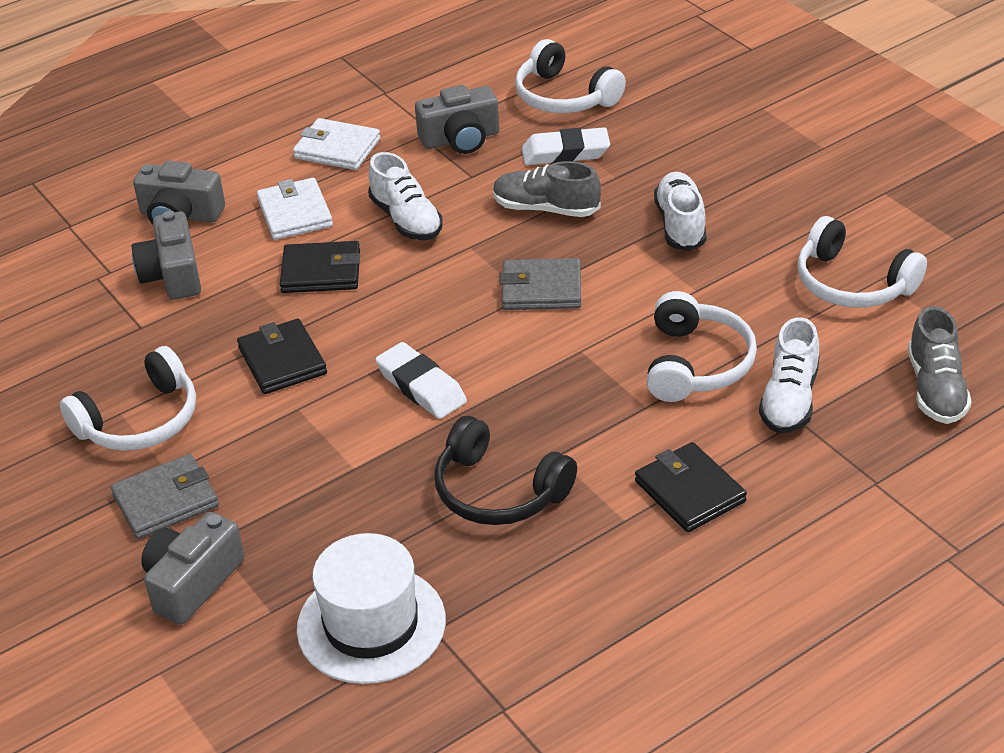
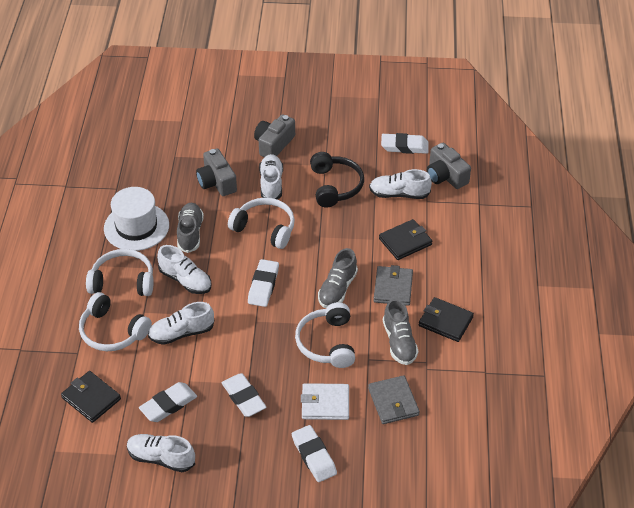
grey camera: [132,211,201,300] [133,161,225,224] [141,512,245,625] [415,85,499,154] = 4 -> [196,148,237,196] [254,114,295,157] [427,143,471,189] = 3
grey shoe: [493,161,601,217] [908,306,972,424] = 2 -> [177,203,204,253] [318,248,358,308] [383,299,418,365] = 3
white eraser: [375,342,467,419] [522,127,610,165] = 2 -> [139,382,197,422] [222,373,266,417] [248,259,279,307] [292,425,337,482] [381,133,429,154] = 5
white shoe: [368,152,443,241] [654,172,707,251] [759,317,819,433] = 3 -> [127,434,195,472] [148,302,214,345] [157,245,211,294] [259,154,283,199] [369,169,432,199] = 5
white wallet: [257,178,333,240] [293,118,381,170] = 2 -> [301,383,349,420] = 1

